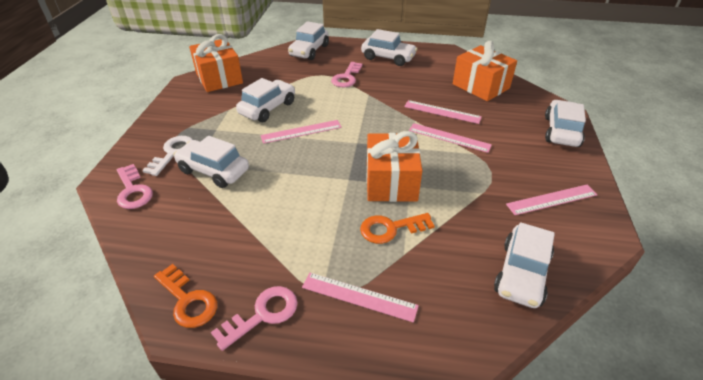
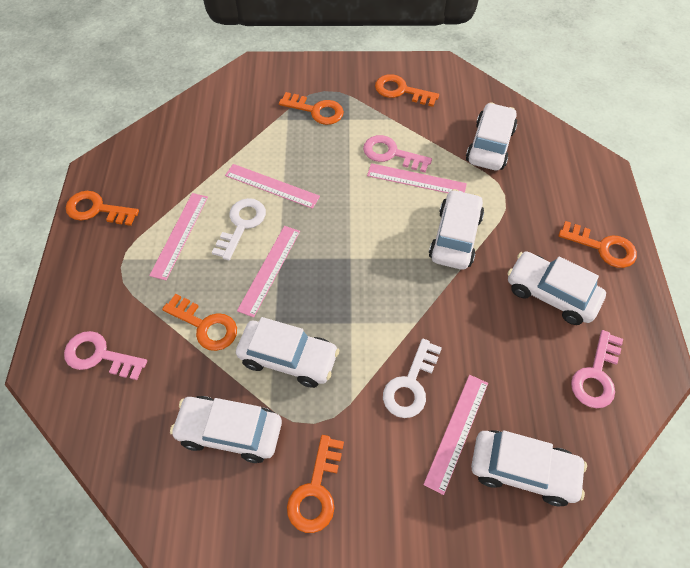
orange gift: [189,34,243,92] [366,131,422,202] [453,41,517,101] = 3 -> none = 0
orange key: [154,264,217,328] [360,213,435,244] = 2 -> [66,191,139,226] [162,294,237,351] [279,92,344,125] [287,435,344,533] [375,74,439,107] [558,221,637,268] = 6
white key: [142,136,193,176] = 1 -> [212,198,266,260] [383,339,442,418] = 2

